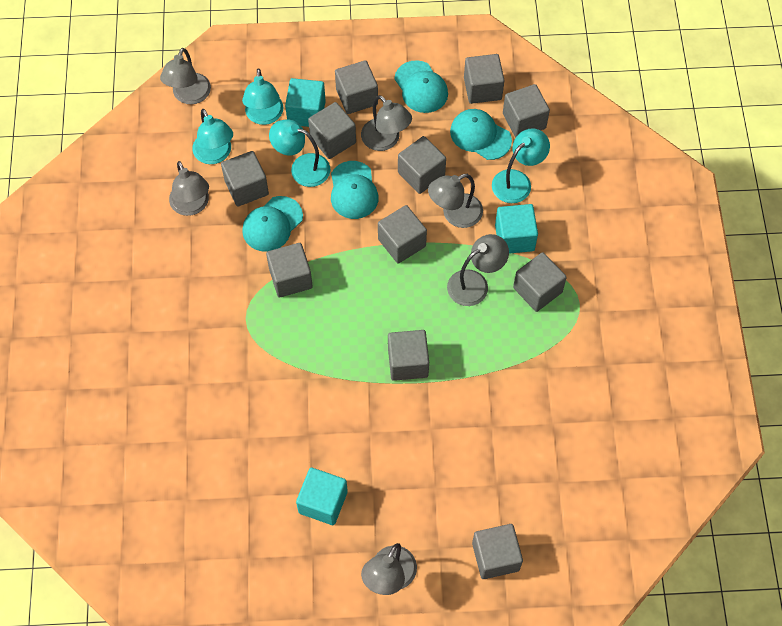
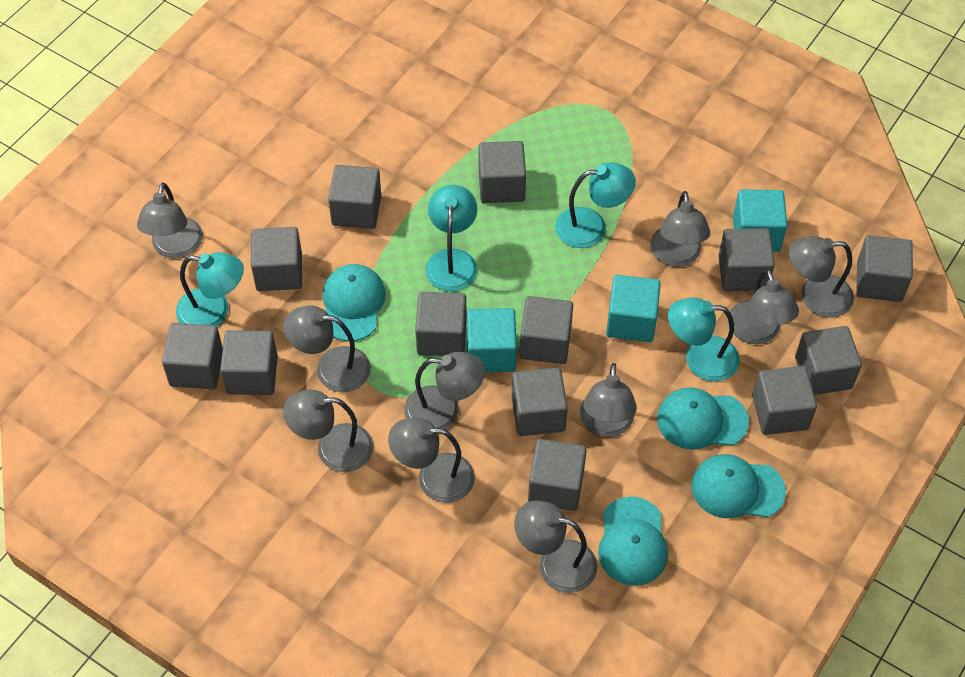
grey cube: [221,151,269,207] [266,243,313,298] [308,102,356,159] [335,60,378,114] [378,205,427,264] [388,330,429,381] [398,136,446,194] [464,54,505,104] [472,524,523,579] [503,84,550,138] [513,252,567,312] = 11 -> [162,323,223,389] [220,330,278,395] [251,227,302,291] [328,165,381,229] [415,292,467,356] [479,141,526,203] [512,367,568,436] [520,296,573,364] [528,439,587,511] [718,228,775,291] [752,366,817,435] [795,326,862,395] [856,235,913,302] = 13
grey lamp: [160,48,211,104] [169,161,209,216] [361,95,412,151] [361,543,417,595] [428,174,483,228] [447,234,509,306] = 6 -> [137,183,203,259] [283,390,373,472] [284,305,371,392] [388,418,475,503] [404,352,485,429] [514,501,598,593] [580,363,637,437] [650,191,710,267] [728,269,799,344] [789,236,854,318] = 10

